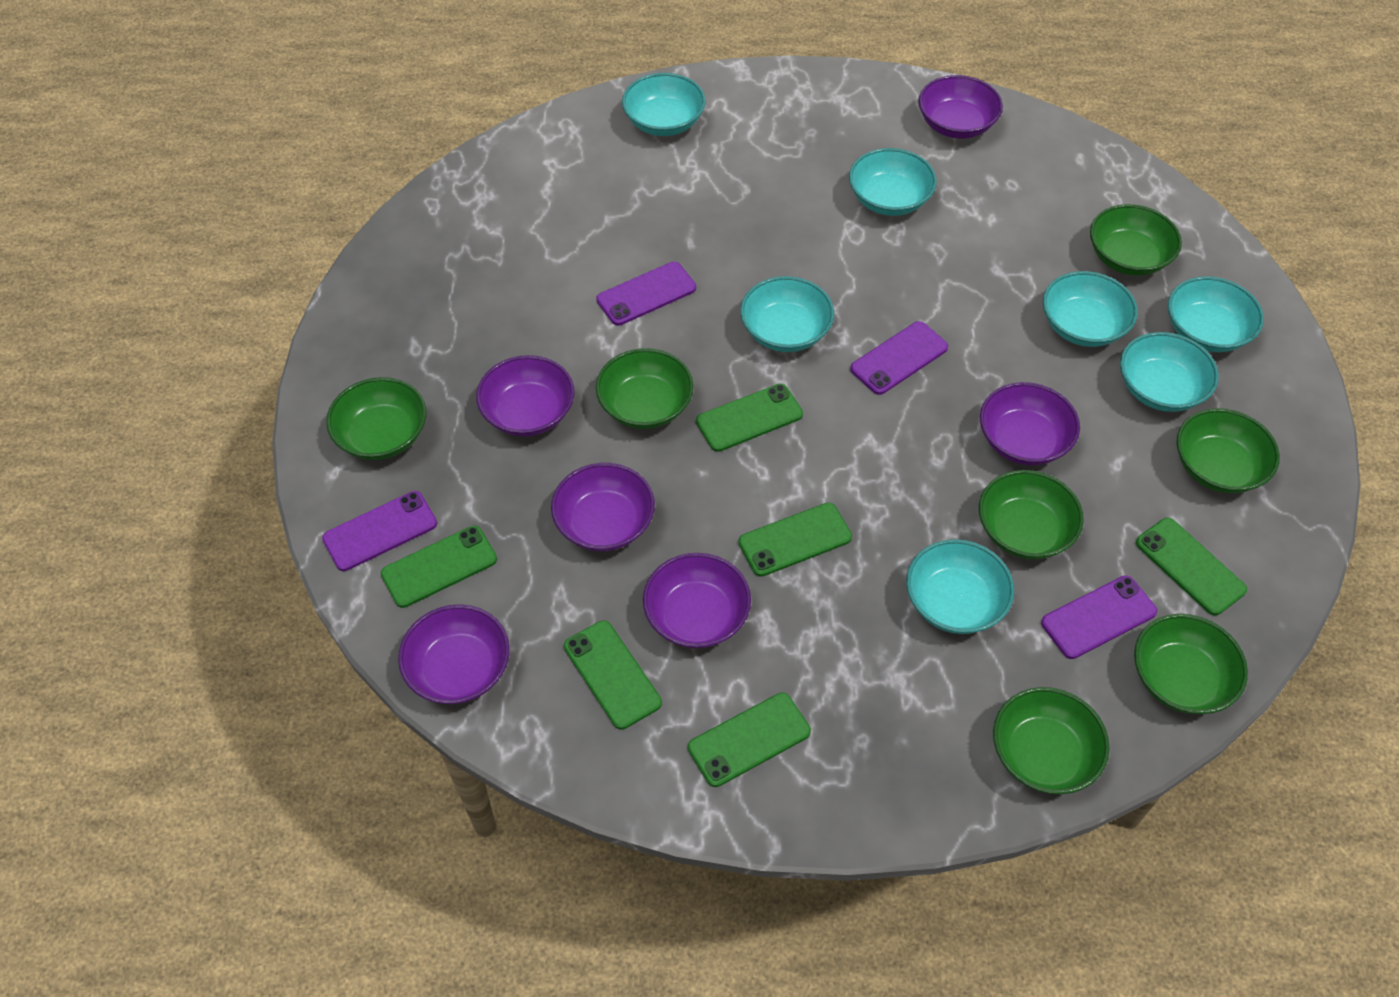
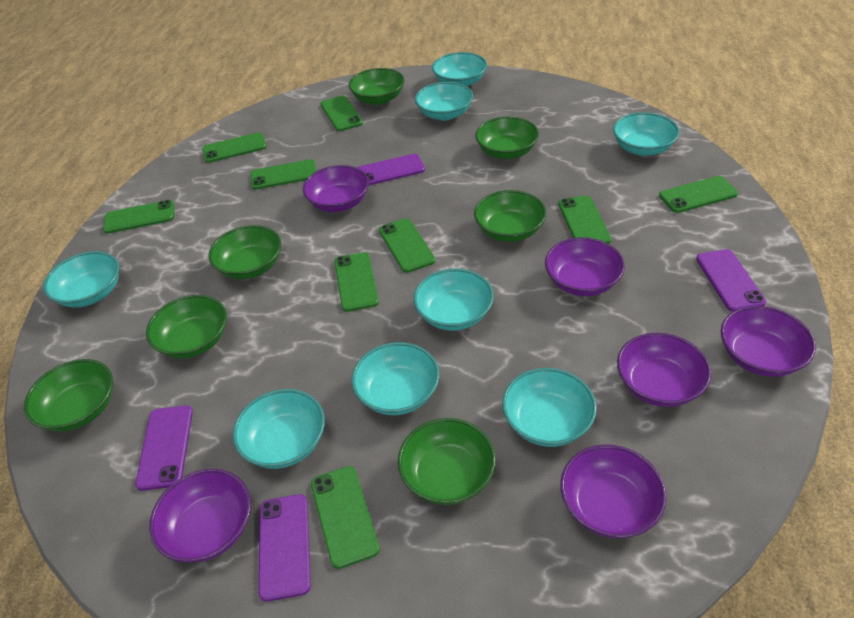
green phone: [381,525,497,608] [564,620,662,730] [688,693,811,787] [696,384,803,452] [738,503,852,577] [1136,518,1247,616] = 6 -> [103,200,174,234] [202,132,267,163] [250,159,317,190] [311,466,380,569] [320,96,363,131] [334,252,379,312] [379,218,436,273] [558,196,612,244] [659,176,738,213] = 9
turquoise bowl: [622,73,706,136] [740,276,834,352] [849,148,937,216] [906,539,1014,634] [1043,271,1138,347] [1120,332,1219,412] [1168,276,1264,352] = 7 -> [43,251,119,308] [233,389,325,469] [351,342,439,415] [413,268,494,331] [415,82,473,121] [432,52,487,87] [502,368,597,447] [613,112,680,156] = 8

